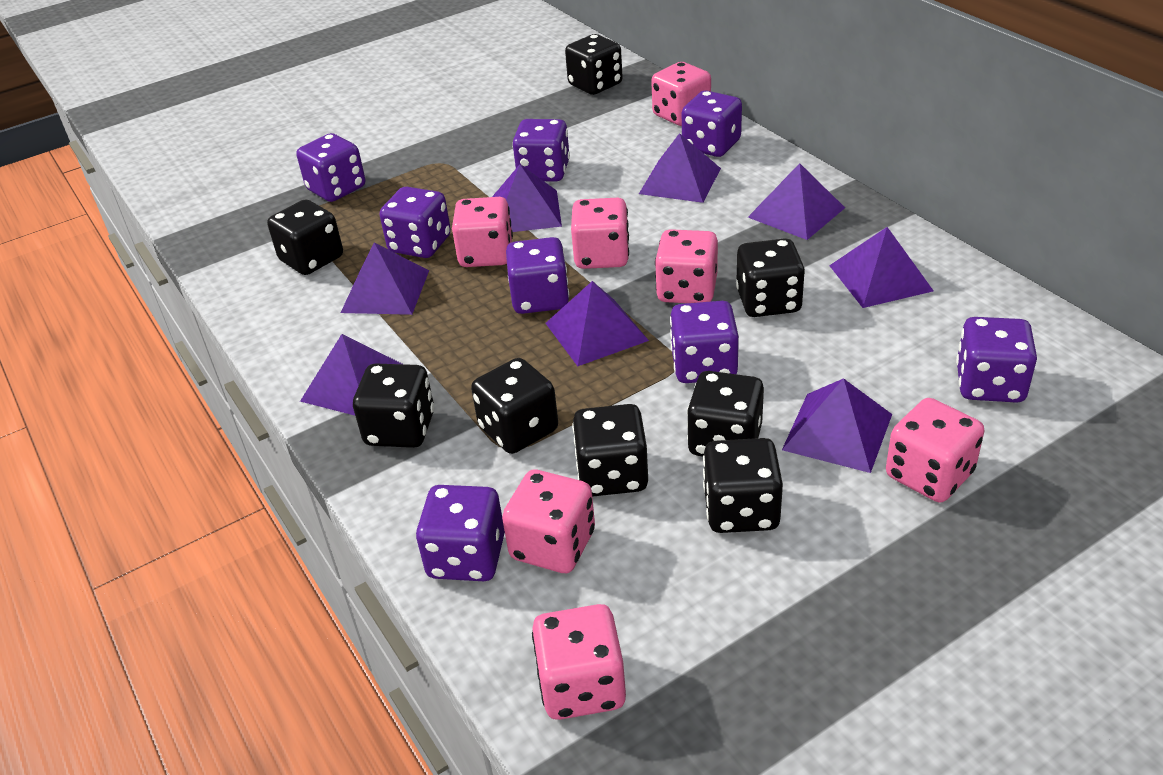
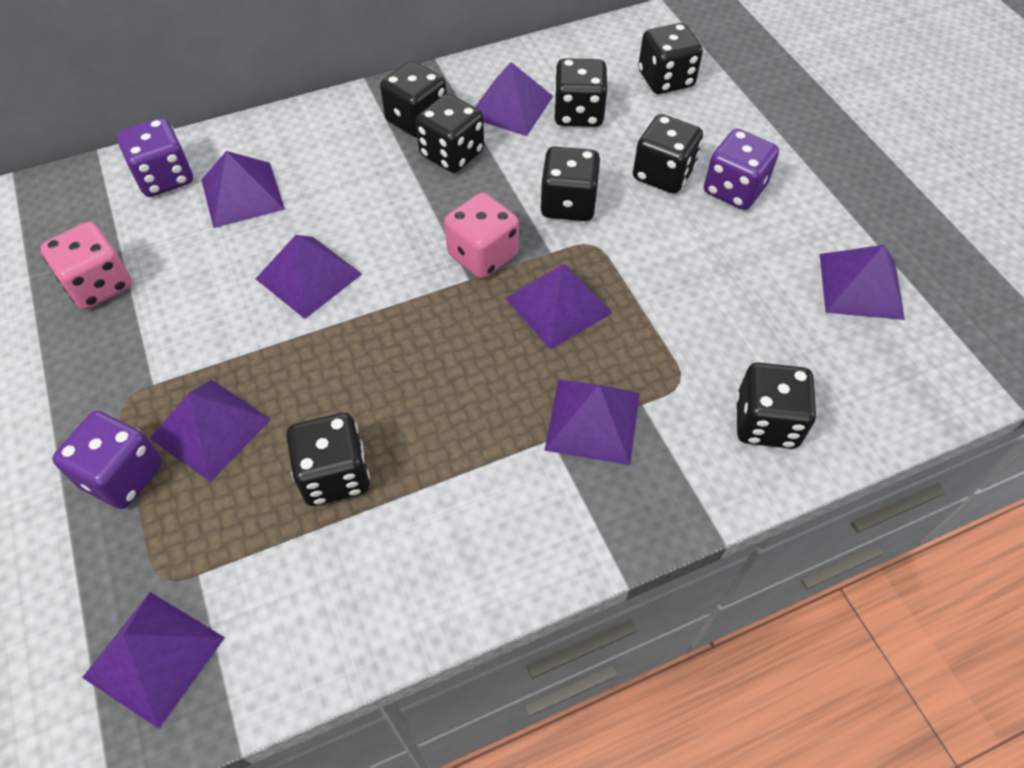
pink dice: [452,197,513,267] [502,470,595,573] [532,604,626,720] [571,198,629,269] [651,62,711,126] [655,229,718,303] [886,398,984,502] = 7 -> [40,222,132,309] [444,193,519,279] = 2
purple dice: [297,133,365,202] [380,186,451,258] [416,485,505,581] [506,237,569,314] [512,119,570,182] [670,301,739,383] [682,91,742,157] [956,317,1037,403] = 8 -> [52,411,162,509] [117,118,193,197] [704,129,779,210] = 3

